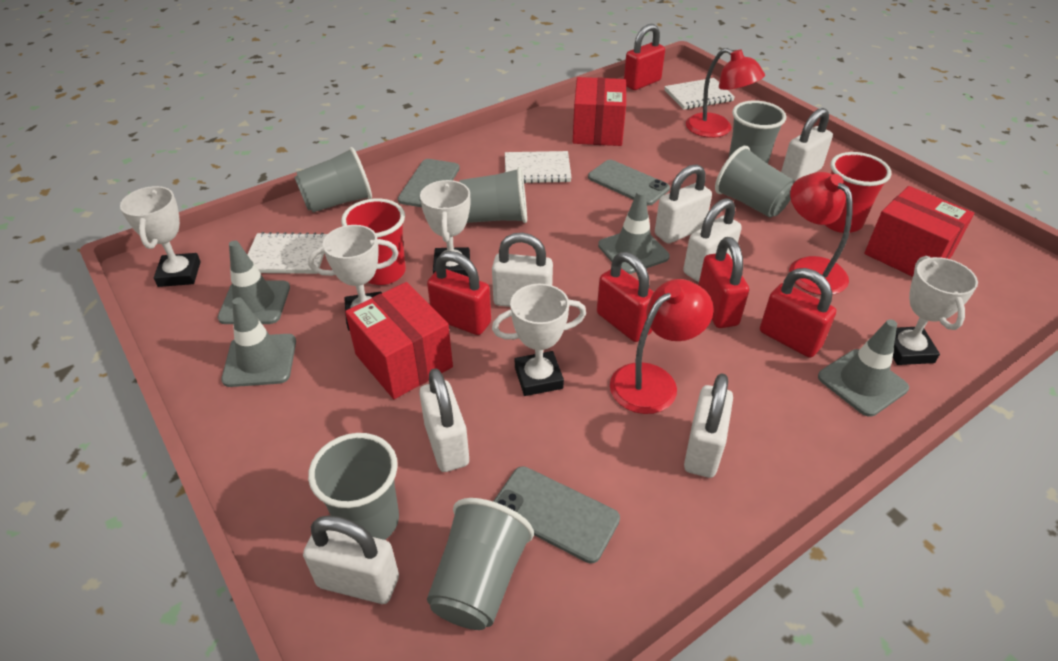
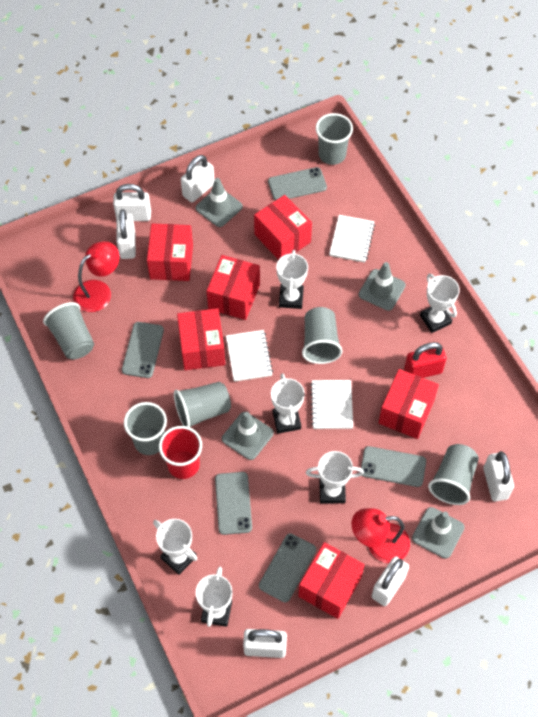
grey phone: [398,159,460,207] [493,466,620,563] [588,160,670,206] = 3 -> [122,322,164,378] [215,472,252,535] [259,533,316,602] [268,167,327,201] [361,446,426,487] = 5
red box: [345,282,453,399] [573,77,626,146] [864,186,974,277] = 3 -> [147,223,193,281] [177,308,225,370] [207,255,260,320] [254,195,312,260] [298,542,365,619] [379,369,439,439] = 6
red cup: [341,198,406,285] [826,152,891,233] = 2 -> [159,426,202,479] = 1
red lamp: [610,279,714,414] [686,48,765,138] [789,172,853,295] = 3 -> [73,241,119,312] [352,508,410,563] = 2
red padlock: [427,251,491,335] [597,252,654,342] [624,24,665,90] [698,237,749,328] [760,268,836,358] = 5 -> [404,342,447,378] = 1
white padlock: [303,515,399,604] [419,368,469,472] [492,233,553,307] [655,164,712,244] [683,198,742,282] [684,373,733,478] [781,108,833,181] = 7 -> [113,184,151,221] [116,209,136,259] [181,155,215,202] [243,629,287,658] [371,557,409,606] [483,451,514,501] = 6
white trophy: [120,186,201,287] [308,225,399,331] [420,180,470,276] [492,284,586,396] [893,256,978,365] = 5 -> [153,519,198,575] [196,567,233,627] [271,373,305,434] [276,250,308,309] [306,451,364,503] [420,274,460,333] = 6

